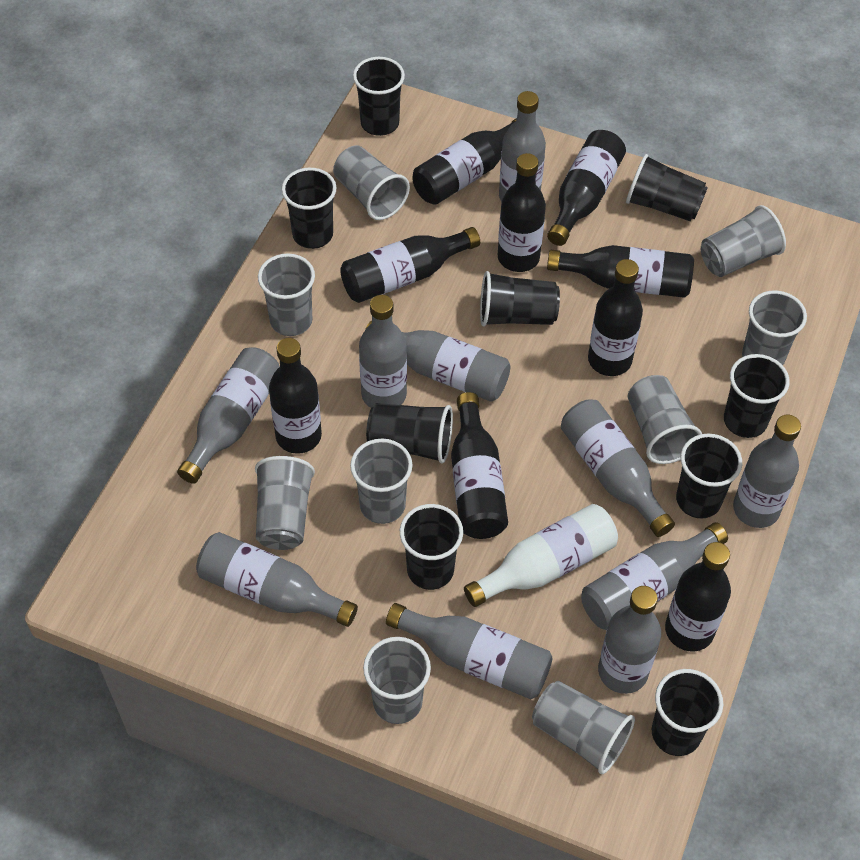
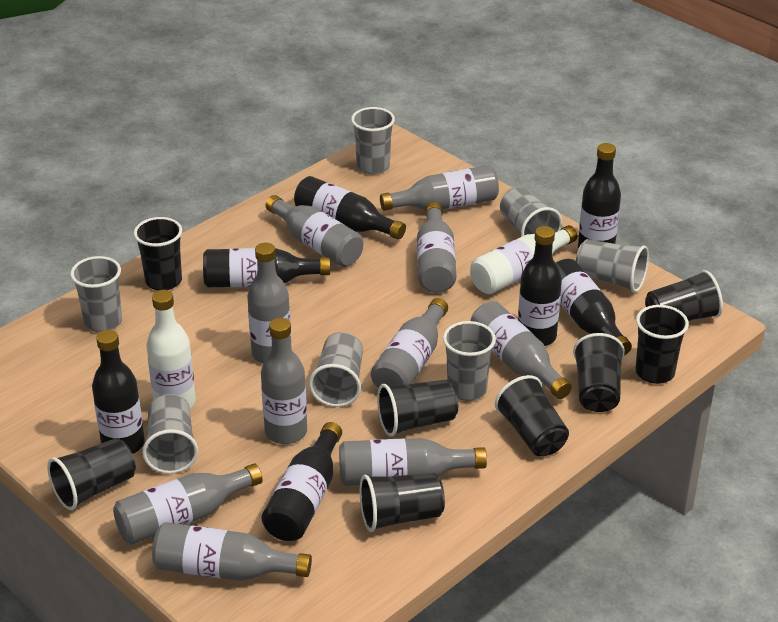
black bottle: [269,338,322,454] [340,227,480,303] [412,118,517,205] [451,392,508,539] [498,153,546,272] [547,130,626,246] [547,245,694,298] [588,259,643,376] [665,542,731,651] = 9 -> [92,330,145,454] [203,248,330,287] [262,422,342,541] [294,176,406,240] [518,226,562,346] [556,259,632,356] [578,143,621,249] = 7
black cup: [282,168,336,249] [353,57,405,136] [366,403,453,464] [400,504,463,590] [480,271,560,327] [626,154,708,222] [652,669,723,756] [676,434,742,518] [724,354,790,438] = 9 -> [47,438,136,510] [134,217,182,291] [360,473,445,532] [377,380,458,437] [495,375,569,456] [573,333,625,412] [636,305,689,384] [645,270,723,321] = 8
grey cup: [255,456,315,550] [258,254,315,336] [333,145,410,220] [350,438,412,524] [363,637,431,724] [532,681,635,774] [628,375,702,464] [701,205,786,277] [742,290,807,365] = 9 -> [70,256,122,332] [142,394,198,474] [309,332,363,407] [351,107,395,174] [443,321,496,401] [500,187,562,237] [576,239,649,292] = 7
white bottle: [464,504,618,607] = 1 -> [146,290,196,408] [470,225,577,294] = 2

